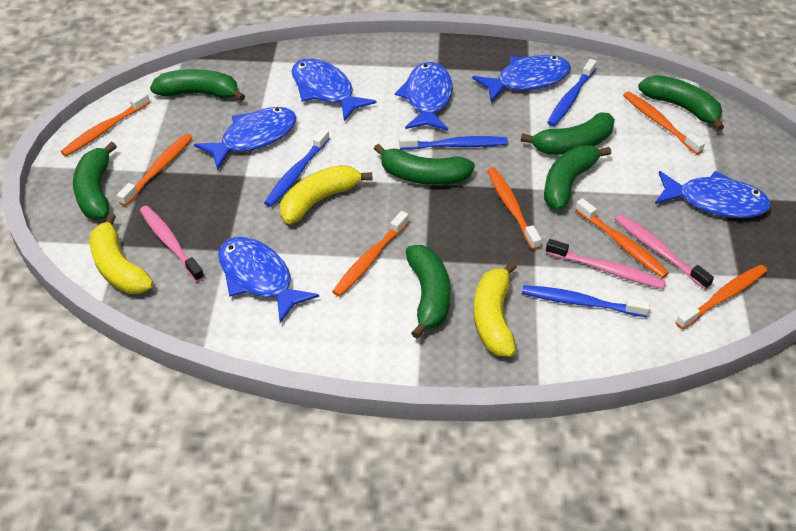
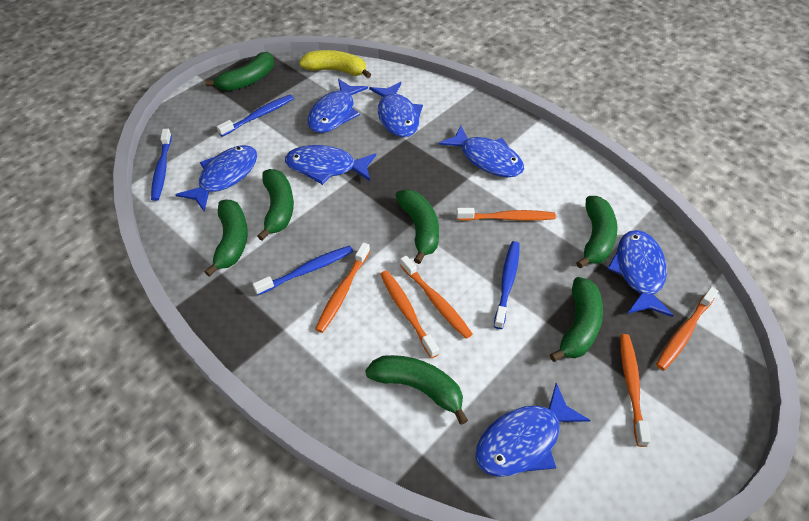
blue fish: [194,107,296,170] [218,237,319,323] [292,59,376,121] [395,62,453,131] [472,55,571,102] [655,171,771,218] = 6 -> [175,145,257,211] [285,145,376,185] [308,79,368,133] [369,82,423,137] [439,125,524,177] [476,383,591,477] [607,230,674,317] = 7
orange toothbrush: [61,91,150,156] [117,134,193,206] [332,211,409,297] [487,168,541,250] [575,198,669,278] [623,91,705,155] [675,265,767,329] = 7 -> [315,242,370,333] [380,271,439,358] [400,256,472,339] [456,208,556,221] [620,334,651,447] [656,287,718,371] = 6
pink toothbrush: [140,206,204,282] [546,239,666,289] [615,214,714,290] = 3 -> none = 0
yellow banana: [89,213,153,294] [280,165,372,224] [474,261,517,356] = 3 -> [299,50,372,78] = 1

